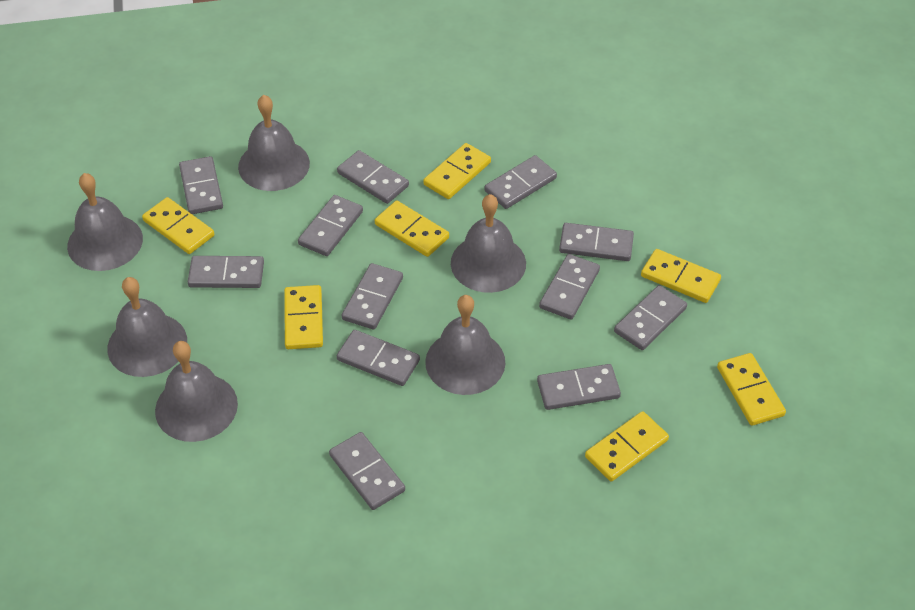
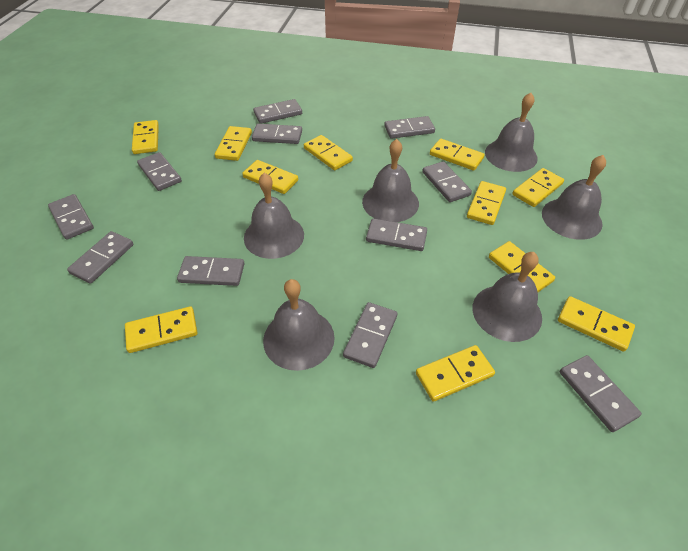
grey domino: [179,156,223,214] [188,256,264,288] [298,195,363,256] [329,432,405,510] [337,150,409,204] [337,330,420,386] [342,263,403,330] [484,155,557,209] [537,364,621,410] [539,254,600,320] [559,223,634,261] [614,285,687,350] = 12 -> [48,194,94,240] [67,231,134,284] [137,152,182,191] [177,256,245,286] [252,124,302,144] [253,99,302,124] [343,302,397,368] [366,218,427,251] [384,116,435,139] [422,161,472,202] [560,355,642,432] = 11
yellow domino: [142,197,214,254] [284,285,323,349] [375,201,449,257] [423,143,491,199] [585,411,669,482] [641,249,721,303] [717,353,786,426] = 7 -> [125,306,197,353] [132,120,159,154] [215,126,252,161] [242,160,298,194] [304,135,353,170] [416,345,495,402] [430,139,485,171] [467,181,506,225] [489,241,555,292] [512,168,564,207] [558,296,635,352] = 11

